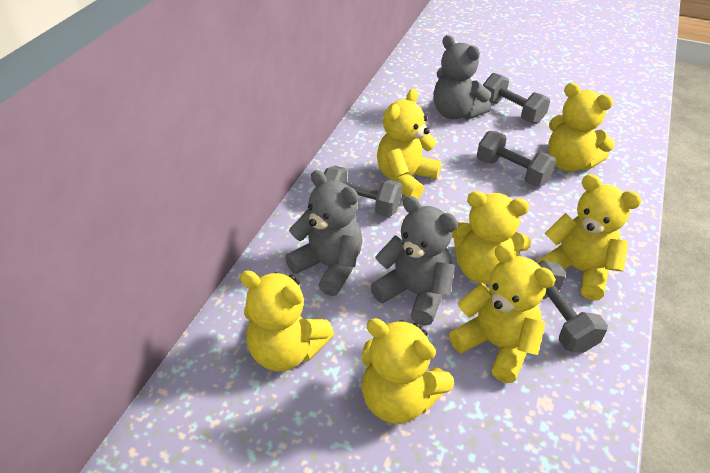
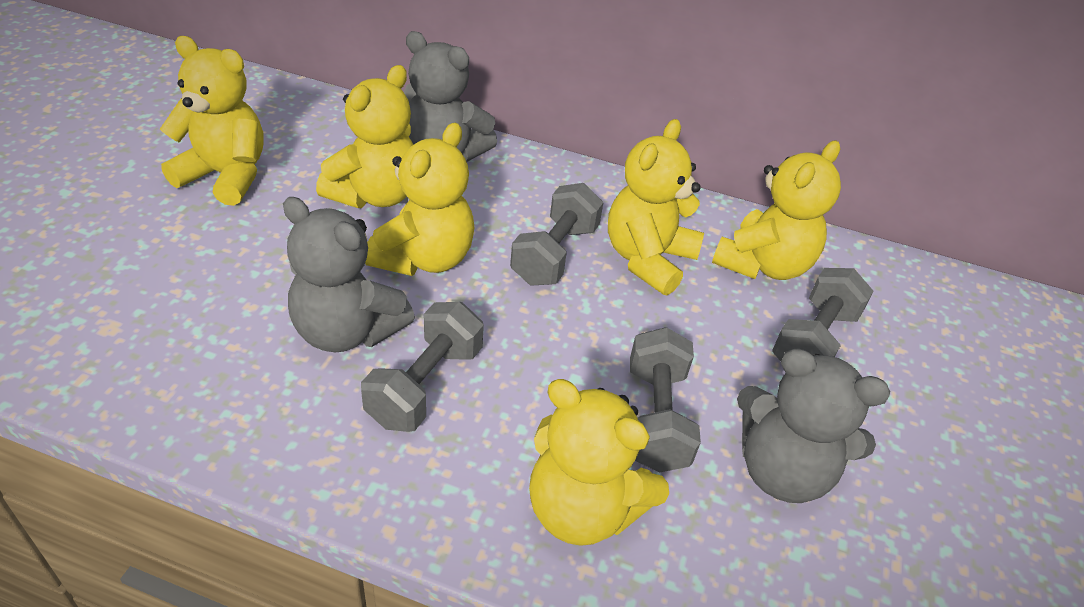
yellow teddy bear: [240,270,334,371] [361,318,454,424] [377,88,441,199] [449,244,556,383] [452,191,531,284] [537,174,642,300] [548,83,615,172] = 7 -> [160,36,264,206] [316,65,413,208] [365,122,475,276] [529,379,669,546] [608,119,704,295] [712,141,841,280] = 6

